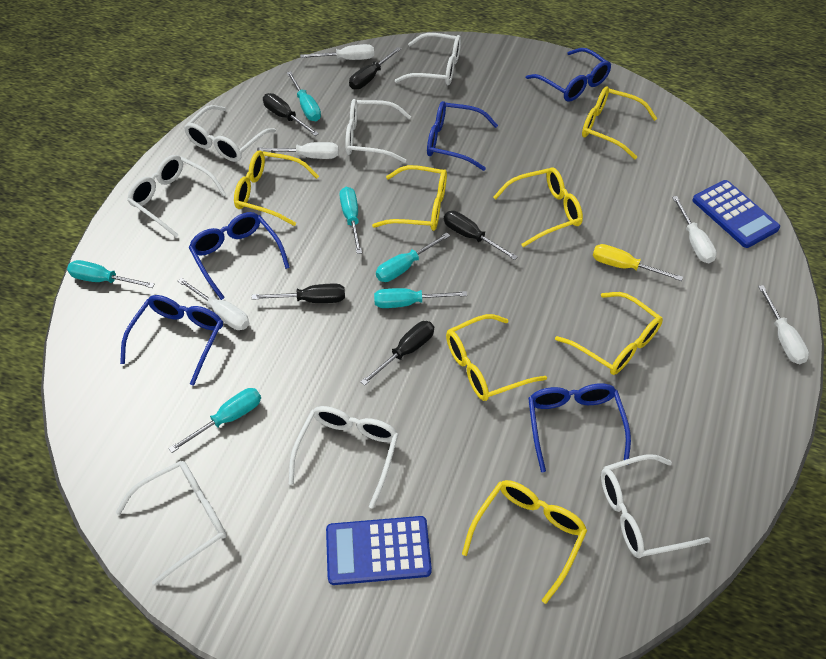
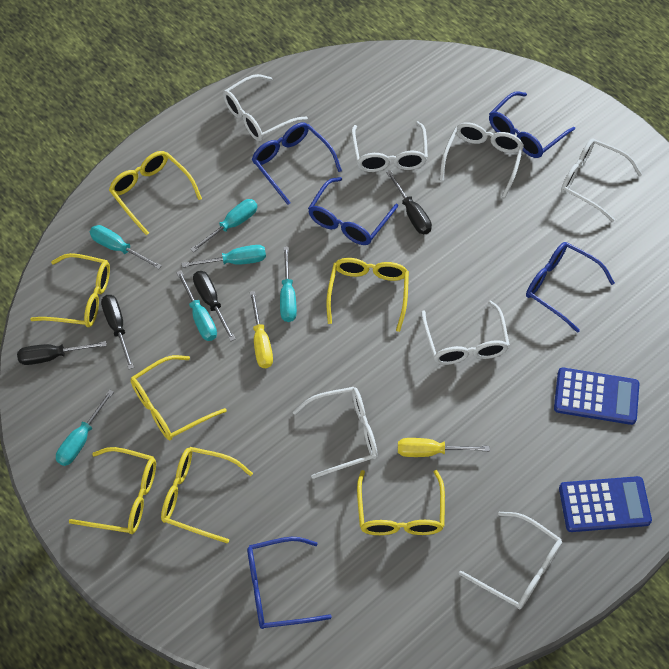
black screwdriver: [252,284,345,303] [263,93,319,136] [349,47,401,90] [361,321,434,386] [444,211,518,260] = 5 -> [17,341,107,365] [101,295,134,369] [193,271,235,341] [386,170,432,234] = 4
white screwdriver: [178,278,249,330] [257,142,339,159] [300,44,374,60] [672,196,717,263] [758,285,809,364] = 5 -> none = 0
yellow screwdriver: [593,244,683,281] = 1 -> [250,291,273,368] [398,438,490,457] = 2

